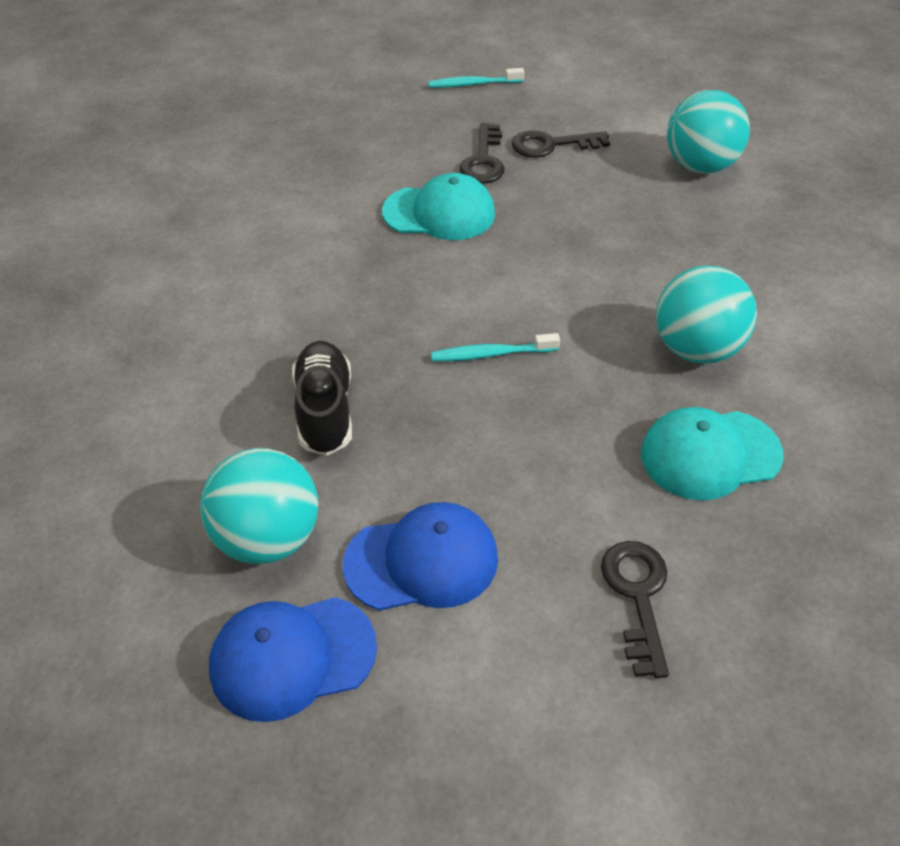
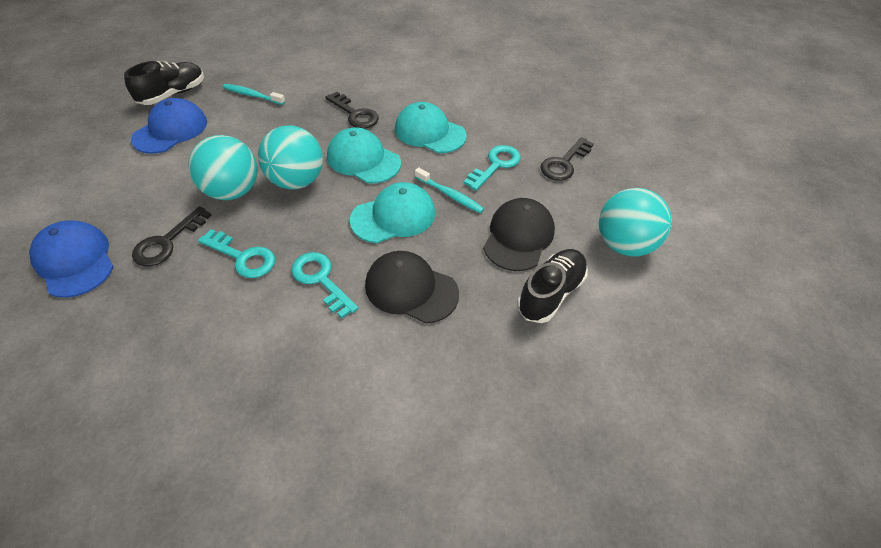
black cap: none = 0 -> [365,251,459,324] [483,198,555,271] = 2
black shoe: [292,341,352,456] = 1 -> [124,61,204,105] [517,249,588,323] = 2
turquoise cap: [382,173,495,240] [641,407,784,501] = 2 -> [327,128,401,183] [350,182,435,243] [395,102,467,153] = 3
turquoise key: none = 0 -> [198,229,275,278] [291,252,358,318] [464,145,521,191] = 3

